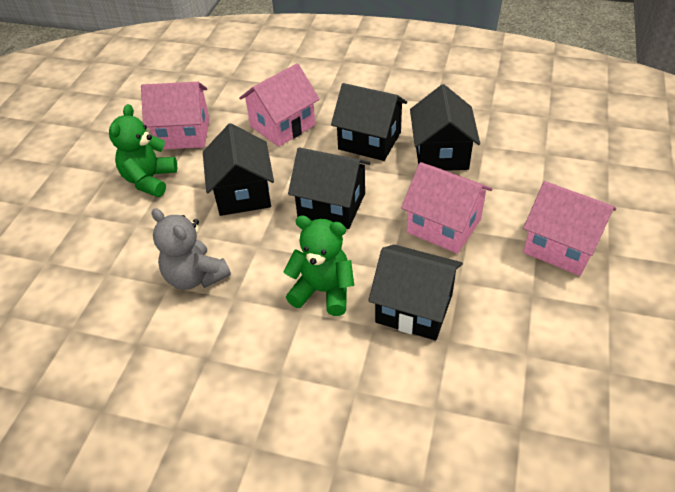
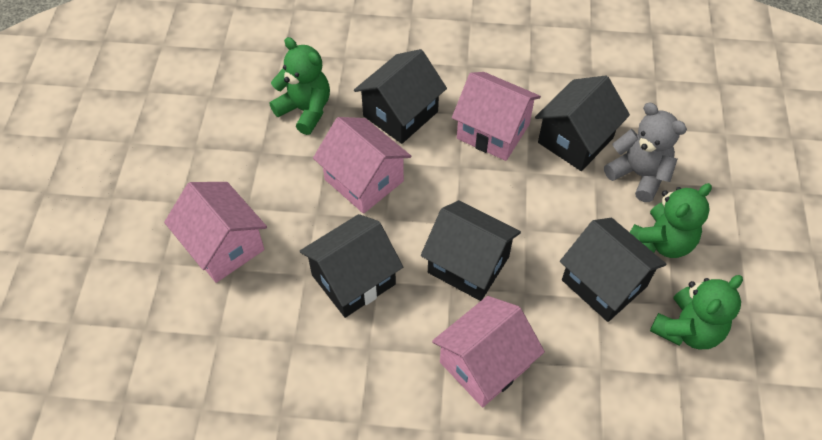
green teddy bear: [109,104,177,197] [283,216,354,316] = 2 -> [270,37,330,135] [630,183,712,258] [650,275,743,349] = 3

